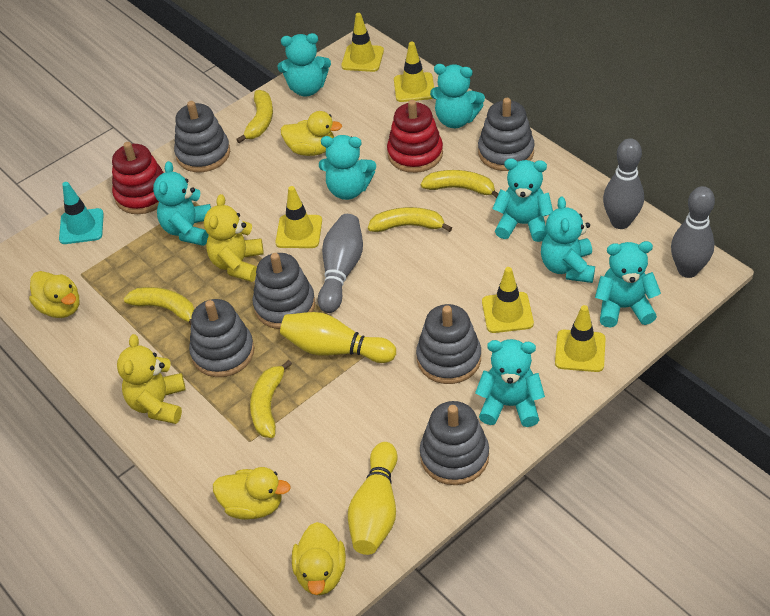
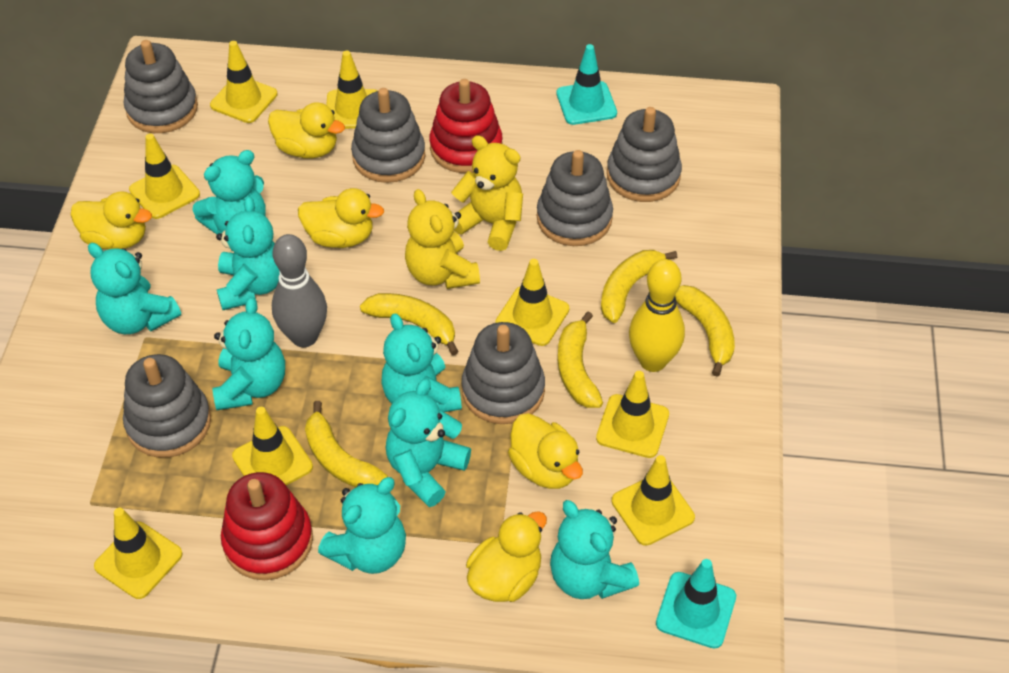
grey bowling pin: [318,214,363,313] [603,138,644,229] [671,186,715,278] = 3 -> [272,234,327,347] = 1
turquoise traffic cone: [59,182,104,244] = 1 -> [556,44,617,125] [656,559,736,649] = 2
yellow bowling pin: [280,312,396,363] [348,442,397,555] = 2 -> [629,259,685,372] = 1
yellow duck: [29,271,79,318] [213,467,291,520] [280,111,342,156] [292,522,346,595] = 4 -> [71,191,152,250] [268,102,345,159] [298,188,384,248] [466,511,547,602] [508,413,583,489] = 5
yellow traffic cone: [275,186,322,248] [341,13,384,72] [394,42,434,102] [482,267,534,333] [555,305,606,372] = 5 -> [94,508,183,599] [129,133,200,219] [210,41,277,123] [232,407,313,485] [326,50,377,129] [495,259,569,346] [596,371,669,458] [612,455,695,546] = 8

